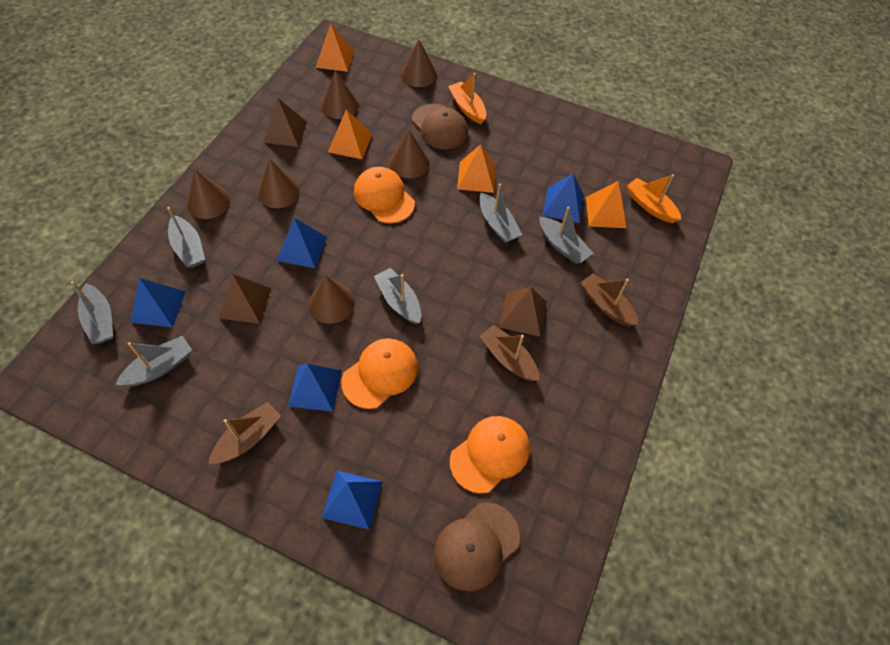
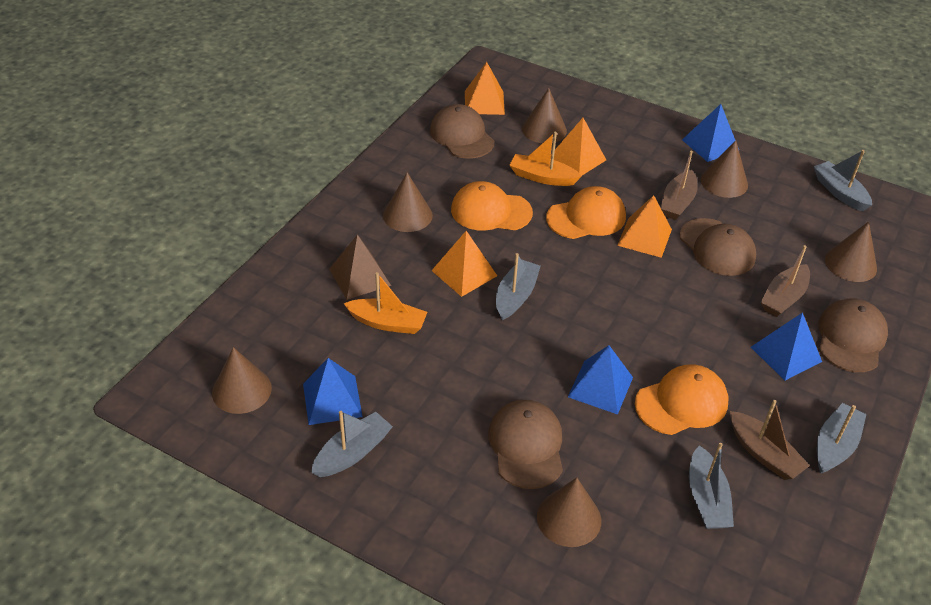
blue pyramid: [130,278,186,327] [277,218,327,268] [288,364,342,411] [321,470,383,530] [543,174,584,223] = 5 -> [303,358,363,425] [568,345,633,415] [682,104,739,162] [751,312,822,380] = 4
brown cap: [412,103,468,149] [434,502,520,591] = 2 -> [430,104,495,159] [488,400,563,489] [680,218,756,276] [818,298,888,372] = 4
brown pyramid: [219,275,271,324] [263,98,307,147] [499,287,547,336] = 3 -> [329,234,391,300] = 1
grey boat: [71,281,113,344] [115,336,192,386] [167,207,205,268] [374,268,421,324] [479,183,522,243] [539,207,593,264] = 6 -> [311,411,393,477] [496,253,541,320] [689,443,734,529] [814,150,872,212] [817,403,866,474] = 5

